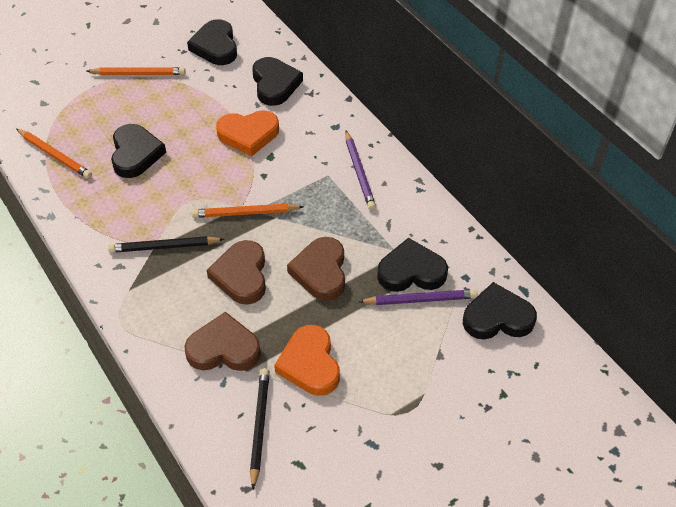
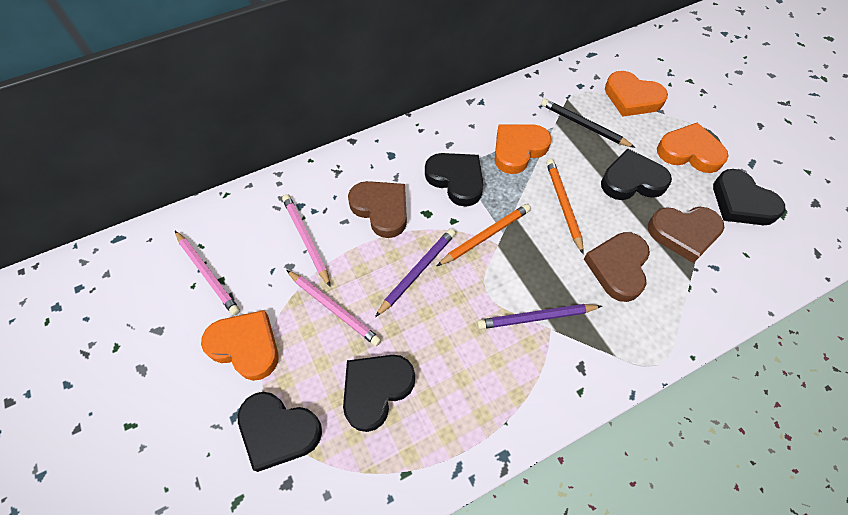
black pencil: [108,236,225,253] [250,368,270,489] = 2 -> [541,99,635,148] = 1
orange heart: [216,110,279,156] [274,325,340,396] = 2 -> [201,310,278,381] [494,125,552,174] [605,71,668,117] [657,122,728,173] = 4
orange pencil: [16,129,92,179] [87,67,186,75] [192,203,304,218] = 3 -> [437,204,531,266] [546,159,584,254] = 2
pink pencil: none = 0 -> [175,231,240,316] [282,194,331,287] [286,270,382,346] = 3

